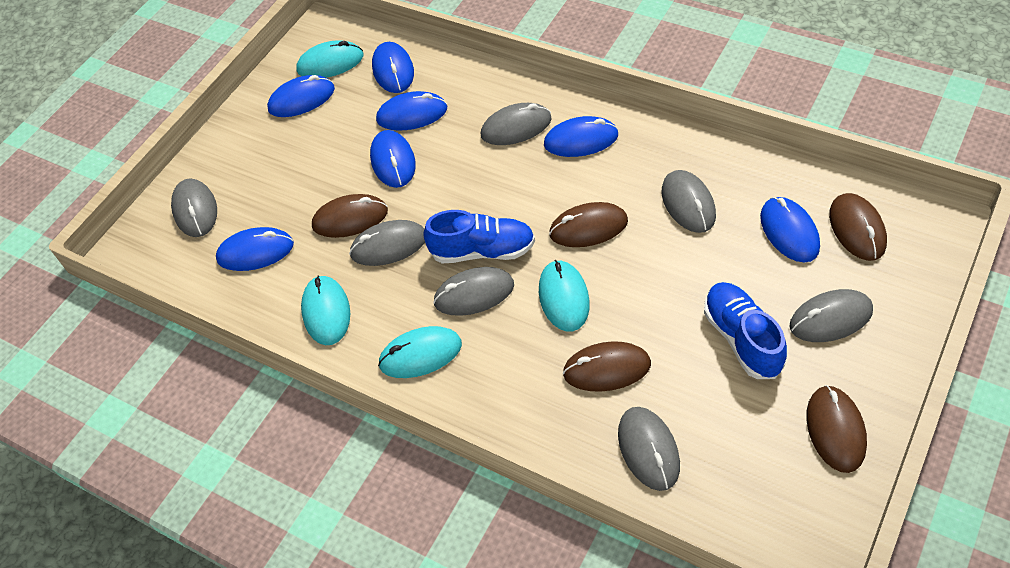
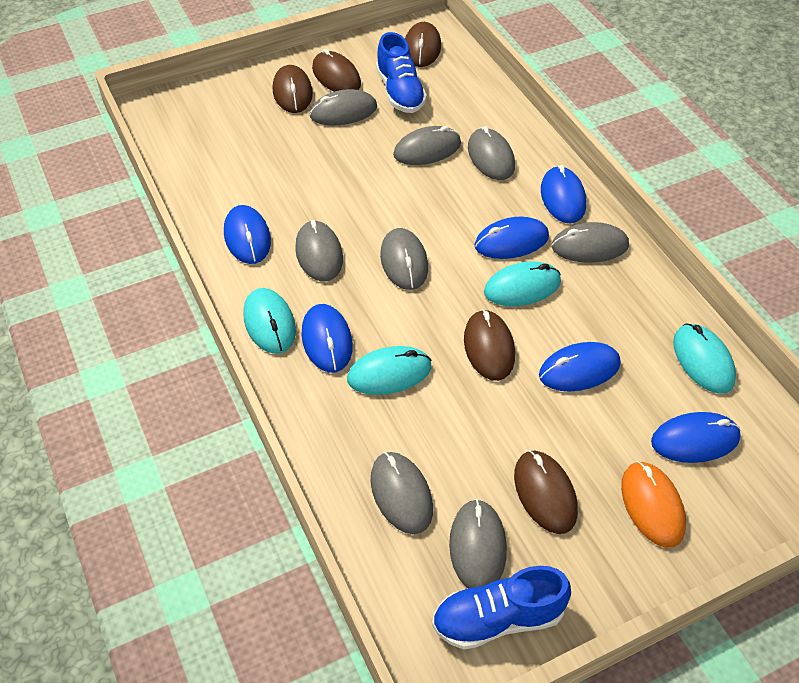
blue mouse: [216,227,294,271] [267,75,335,117] [370,130,416,188] [372,42,414,93] [376,91,447,131] [544,116,618,157] [760,197,820,263] = 7 -> [224,205,271,264] [302,304,353,373] [474,217,549,259] [539,342,621,392] [541,165,586,223] [651,412,741,463] = 6
grey mouse: [171,179,217,237] [349,220,425,266] [433,267,514,316] [481,103,552,145] [618,407,680,491] [662,170,716,233] [789,289,873,342] = 7 -> [295,220,343,282] [309,89,377,126] [371,452,433,534] [380,228,428,290] [393,126,461,165] [449,499,507,588] [468,126,515,180] [552,222,629,263] = 8
orange mouse: none = 0 -> [621,461,686,548] = 1

